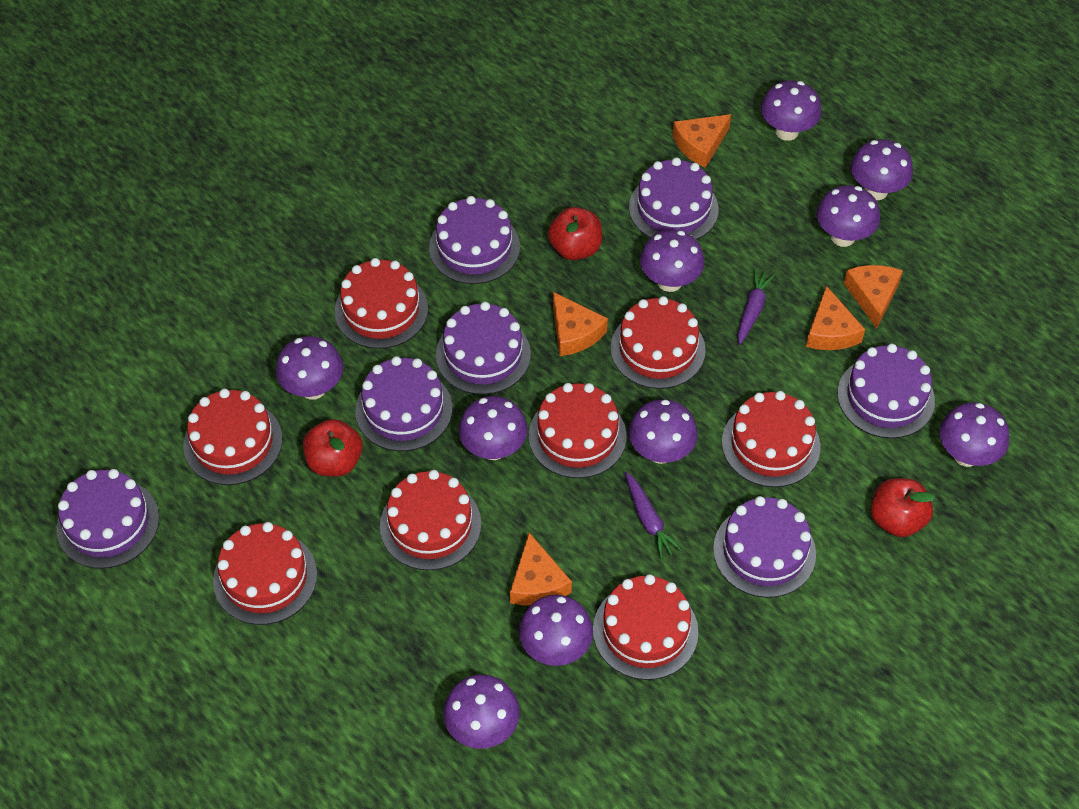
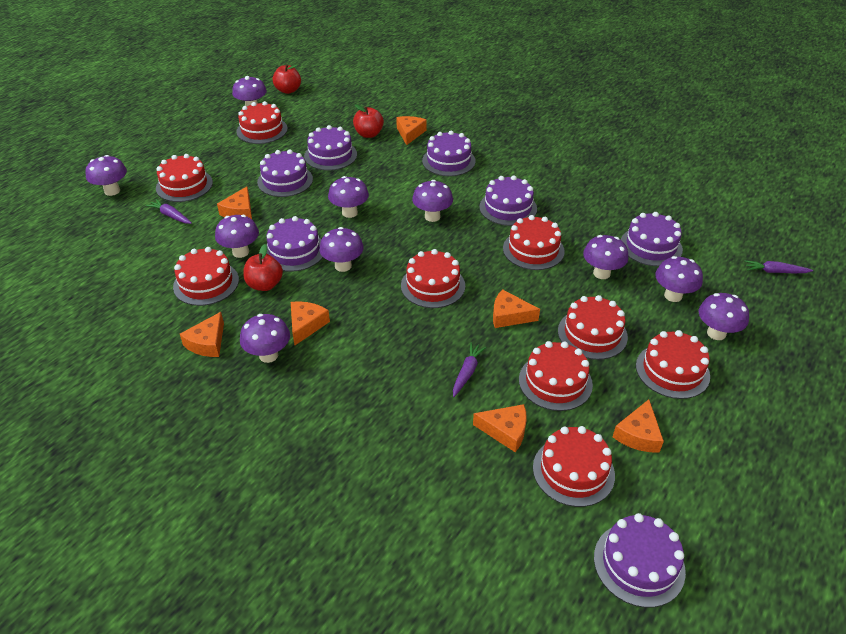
orange cheese: [510,532,572,606] [553,292,608,356] [673,114,731,168] [806,286,865,350] [844,265,903,329] = 5 -> [180,312,224,357] [217,187,252,219] [291,301,330,346] [396,116,427,145] [473,404,527,452] [493,289,540,328] [613,399,664,453] = 7
purple carrot: [625,472,682,559] [737,269,775,345] = 2 -> [146,199,192,224] [453,342,486,397] [744,260,813,273] = 3
red cake: [183,389,282,485] [213,522,317,625] [335,258,428,349] [380,470,481,570] [529,383,627,478] [593,574,698,680] [611,296,706,389] [722,391,821,487] = 8 -> [156,154,213,202] [173,247,239,306] [236,101,288,144] [401,249,465,308] [503,215,565,270] [519,341,593,411] [533,426,615,507] [558,295,628,360] [636,330,710,399] = 9

